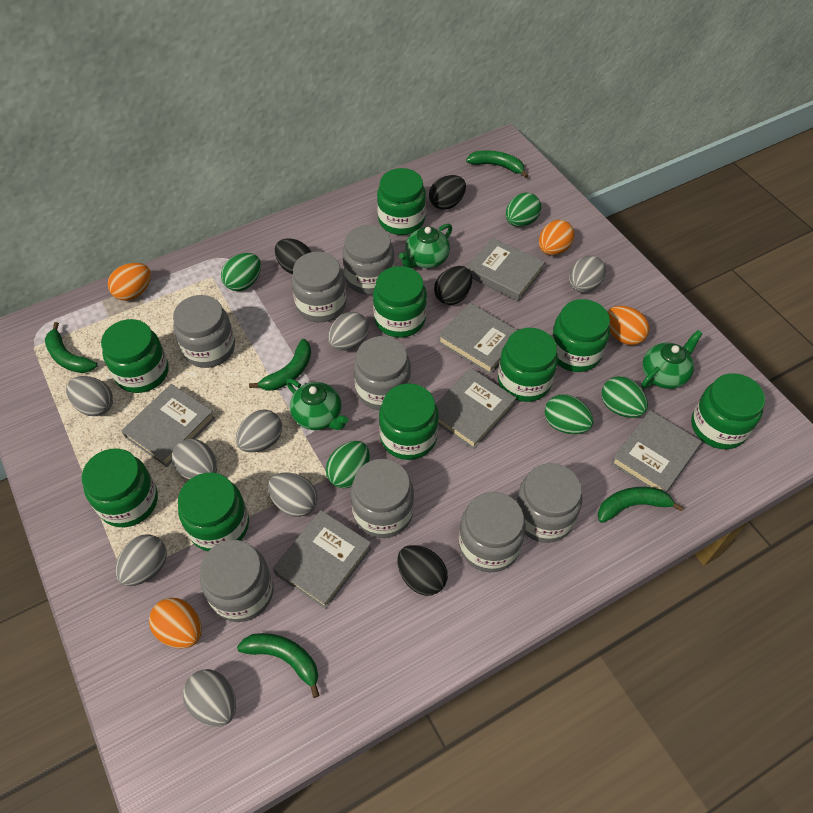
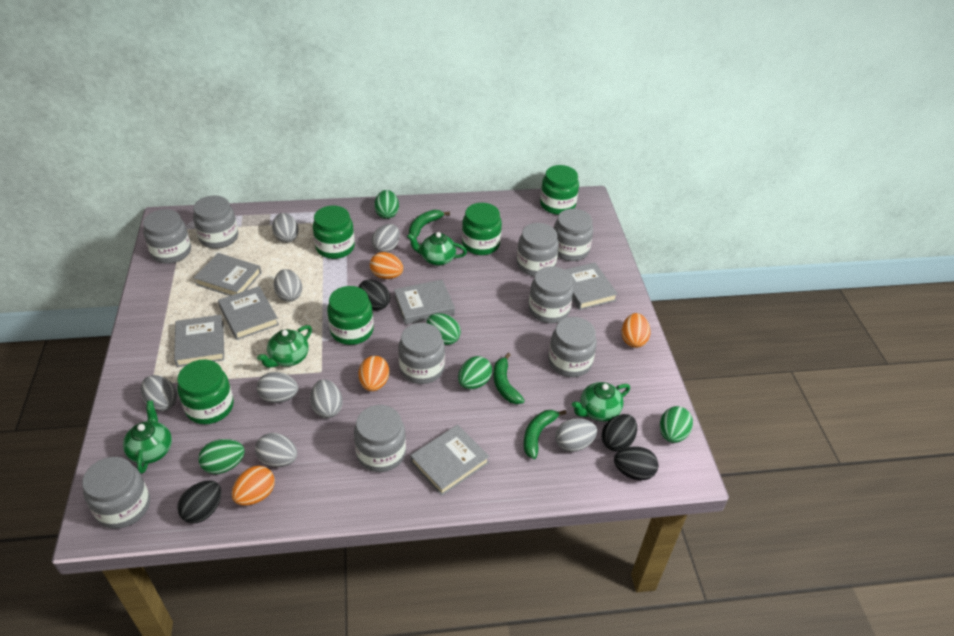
green banana: [45,322,97,373] [237,633,320,698] [249,339,311,391] [466,150,528,178] [598,487,684,523] = 5 -> [409,210,450,238] [493,353,525,404] [524,410,566,459] = 3
green jar: [82,448,158,527] [101,319,169,393] [178,472,249,551] [373,266,427,338] [377,168,426,235] [379,383,439,460] [498,328,558,402] [551,299,610,372] [691,373,765,449] = 9 -> [177,359,234,424] [313,206,355,259] [327,286,374,345] [462,203,502,255] [540,165,579,215] = 5
green teapot: [286,379,348,430] [399,224,452,268] [641,330,703,389] = 3 -> [123,401,172,474] [257,325,312,368] [407,232,467,266] [572,382,630,421] = 4
grey jar: [173,295,235,368] [200,540,274,622] [291,252,346,322] [342,225,395,295] [350,459,414,538] [354,336,411,410] [459,492,526,572] [516,463,582,543] = 8 -> [82,457,150,529] [143,209,191,264] [193,195,238,249] [354,405,406,472] [398,323,445,384] [517,223,559,276] [529,267,573,323] [549,317,597,377] [554,209,593,261] = 9

